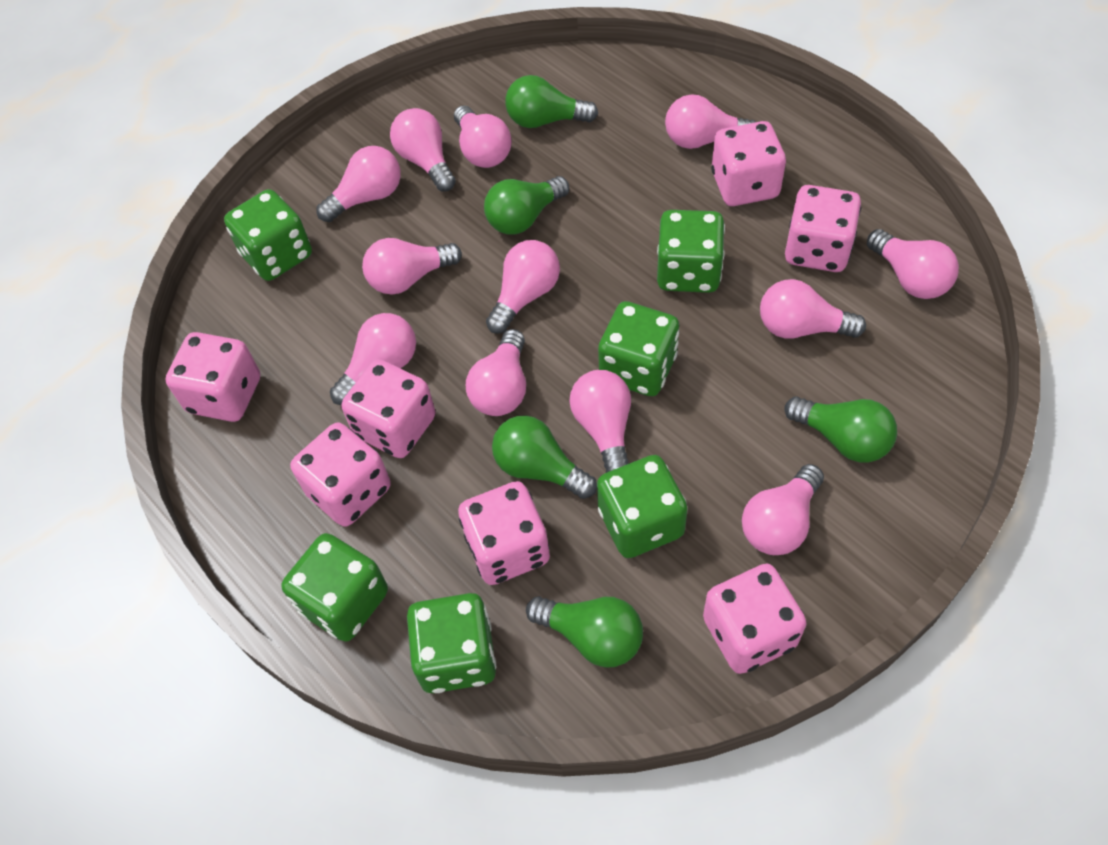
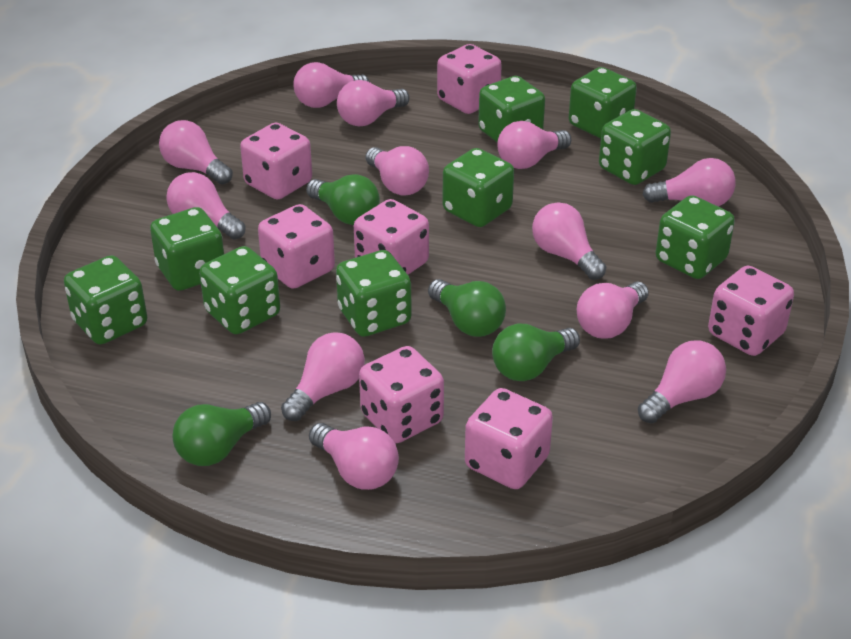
green dice: [224,189,312,281] [281,533,388,642] [407,593,496,693] [597,455,688,558] [598,301,679,396] [657,210,725,293] = 6 -> [64,255,147,344] [150,207,224,291] [199,246,280,334] [336,250,412,337] [442,148,514,227] [478,76,545,143] [569,67,637,139] [599,109,671,185] [656,195,735,279] = 9
green light bulb: [484,176,569,235] [492,416,597,499] [505,75,598,128] [526,596,643,668] [784,396,897,463] = 5 -> [173,402,271,466] [306,174,380,225] [428,279,506,337] [492,324,580,381] = 4

